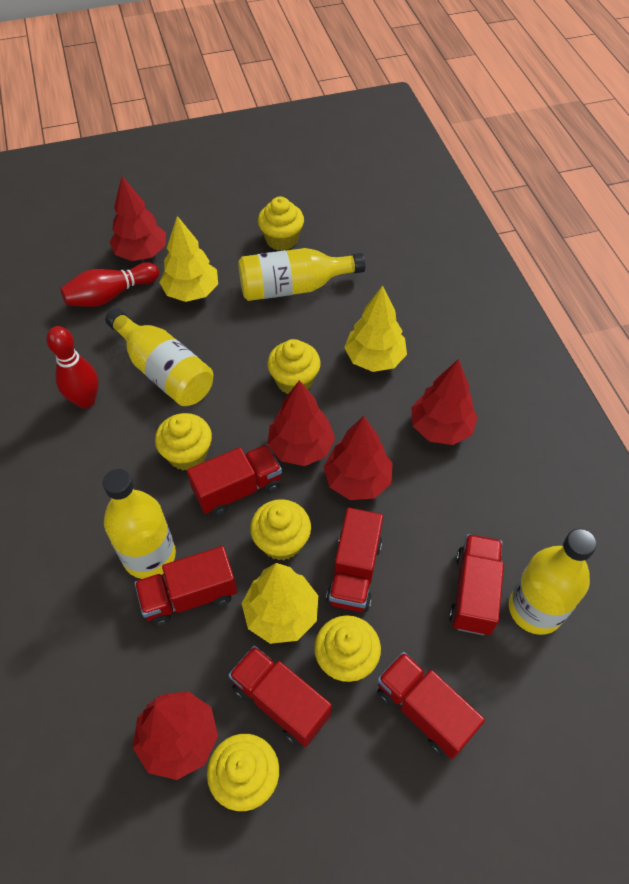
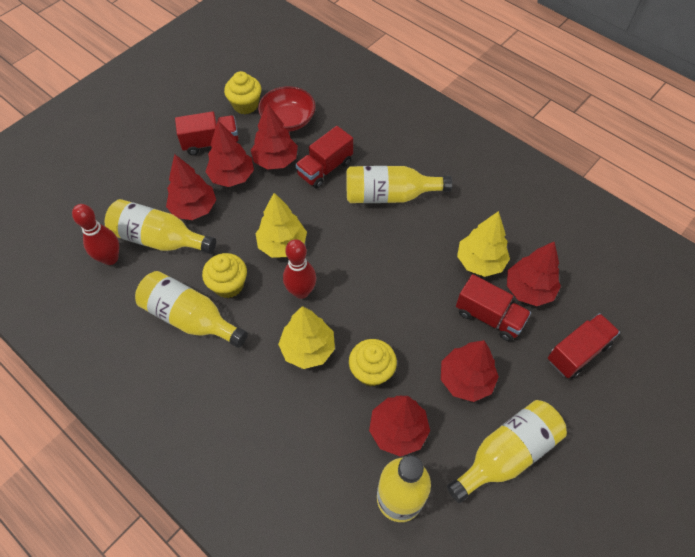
red bowl: none = 0 -> [258,86,316,132] = 1
red tree: [110,176,166,261] [133,691,218,780] [268,380,335,466] [324,416,393,500] [411,359,478,445] = 5 -> [166,154,216,220] [205,120,254,187] [251,103,298,170] [369,395,430,457] [441,340,499,402] [507,241,561,306] = 6
red truck: [135,546,237,626] [187,444,282,516] [229,646,332,747] [326,508,383,612] [377,652,485,759] [449,534,504,635] = 6 -> [175,111,239,155] [295,126,353,189] [456,274,531,341] [548,313,620,378] = 4
yellow bottle: [103,469,176,579] [105,308,213,406] [238,248,365,301] [509,529,597,635] = 4 -> [105,199,216,254] [135,271,248,348] [346,166,452,203] [377,455,431,522] [447,400,567,503] = 5
yellow cupcake: [155,413,212,471] [207,734,279,811] [250,499,311,561] [258,196,304,251] [267,339,320,394] [314,616,381,682] = 6 -> [202,253,247,298] [224,71,261,114] [349,339,397,387] = 3

